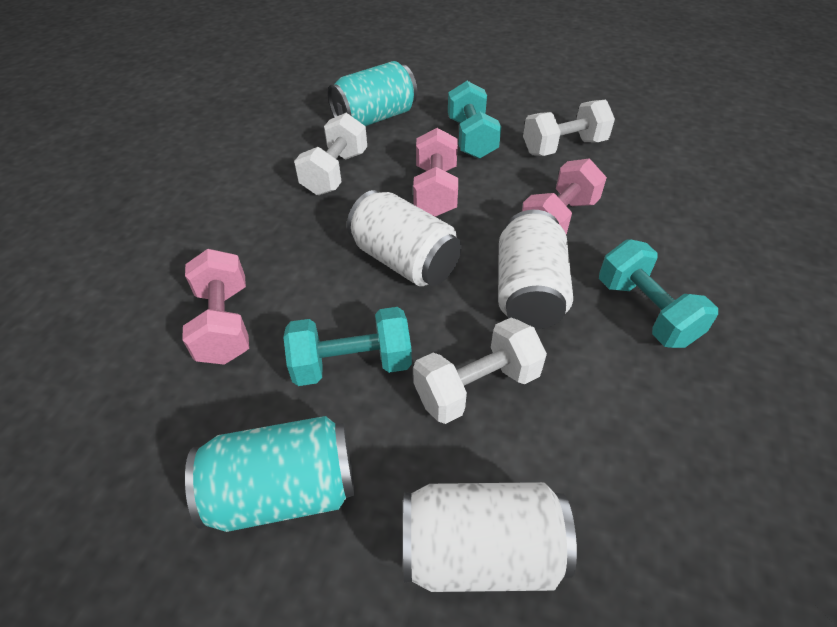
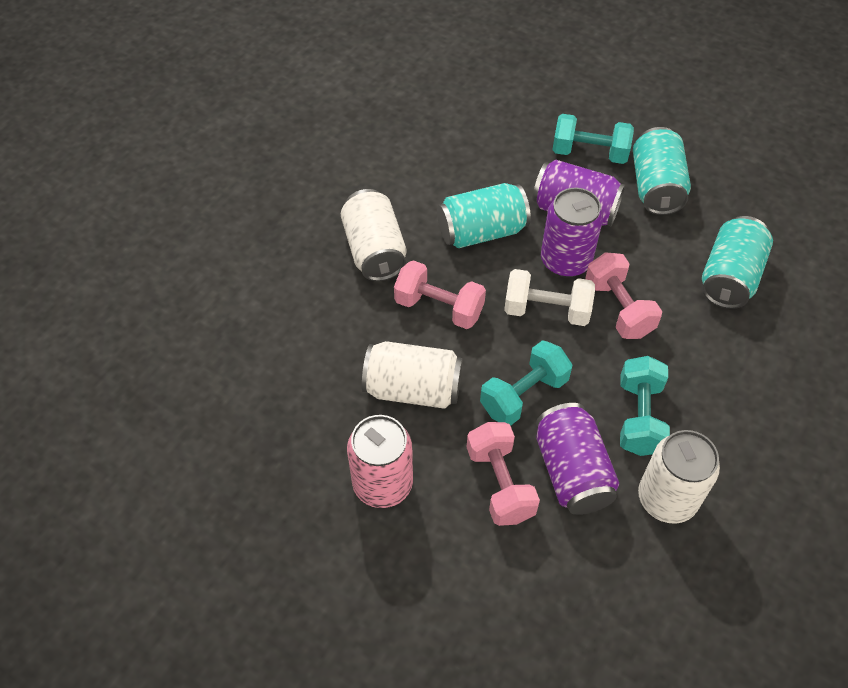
pink can: none = 0 -> [347,415,413,508] = 1
purple can: none = 0 -> [532,160,625,226] [536,403,619,515] [541,188,603,278] = 3
turquoise can: [185,416,355,532] [328,61,417,126] = 2 -> [437,183,531,248] [633,127,691,215] [702,216,773,309] = 3
white dumbbell: [294,113,367,195] [413,318,547,424] [523,100,615,156] = 3 -> [504,269,595,326] = 1

